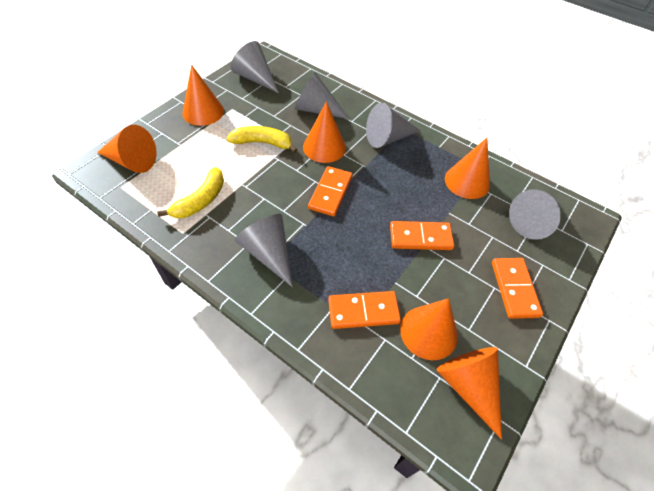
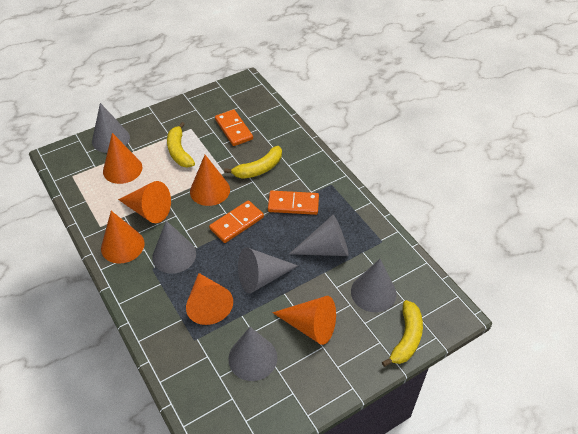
grey cone: [231,41,279,93] [235,214,293,287] [294,72,349,119] [366,103,421,148] [509,190,561,240] = 5 -> [92,103,130,153] [152,221,196,274] [228,327,277,381] [238,247,298,293] [289,215,349,256] [351,259,397,312] = 6
orange domino: [308,166,353,216] [328,291,401,329] [390,221,454,250] [492,258,543,319] = 4 -> [209,200,264,243] [215,110,253,146] [268,191,319,215] = 3
yellow banana: [157,167,224,218] [227,126,298,153] = 2 -> [167,122,195,167] [224,146,282,179] [382,300,423,367] = 3

